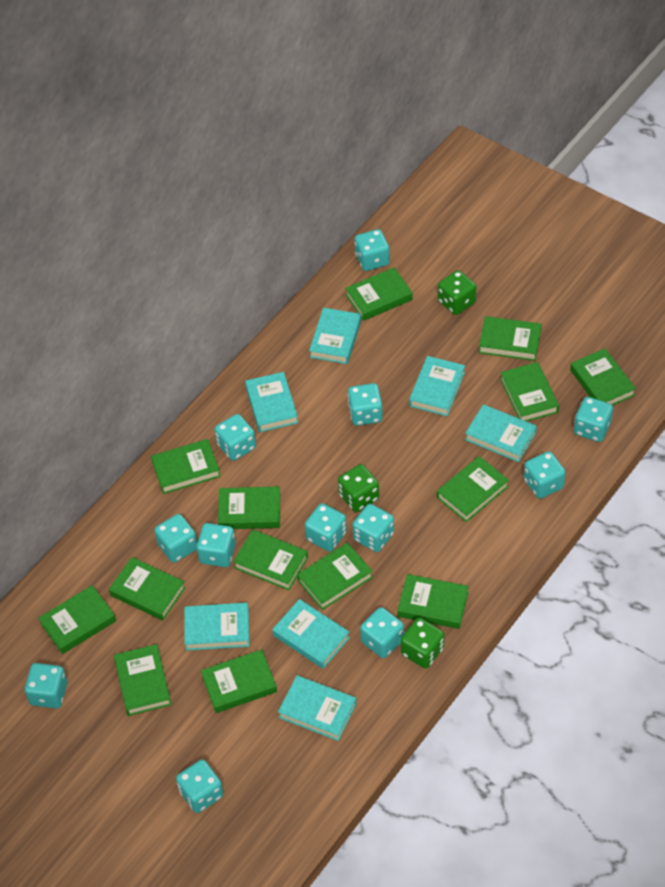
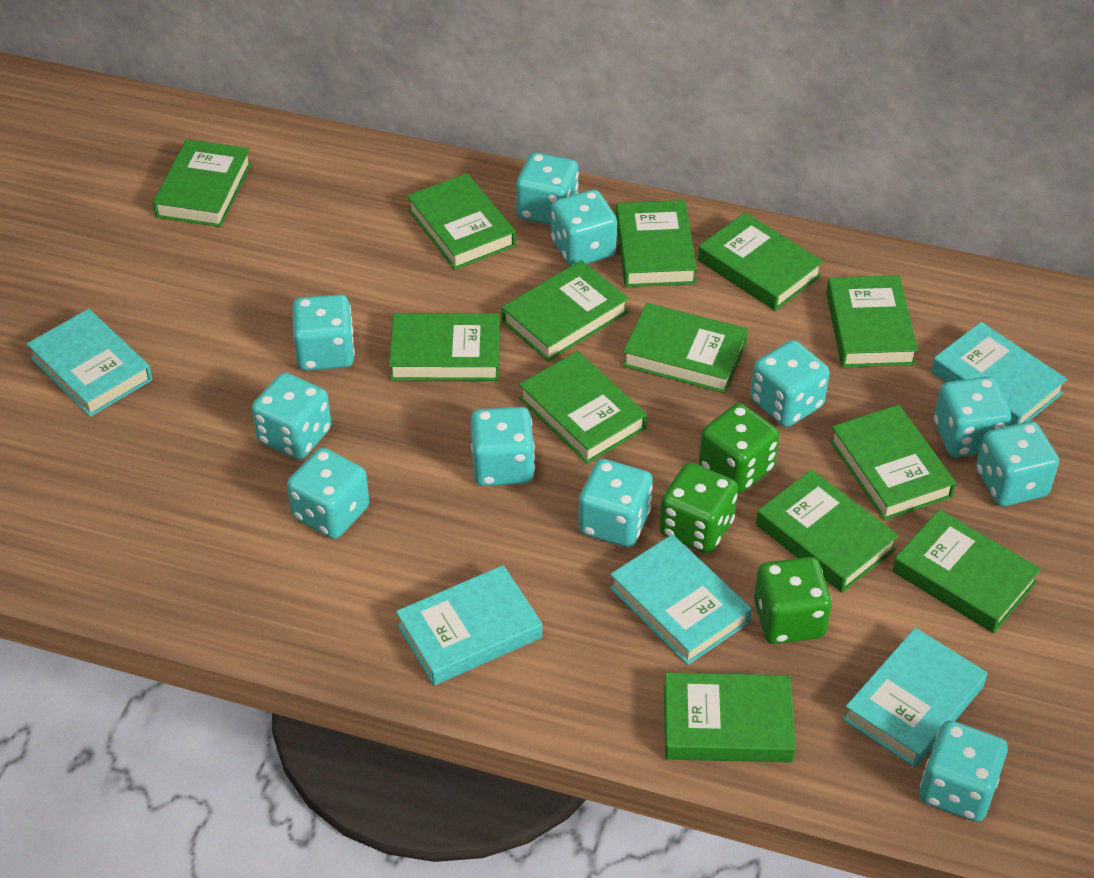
green book: [39,585,116,654] [109,557,185,620] [114,644,172,716] [151,439,221,494] [201,649,277,713] [218,486,280,529] [233,530,308,590] [297,543,373,610] [345,267,413,321] [397,574,469,629] [437,456,509,522] [479,316,542,361] [500,362,559,422] [570,348,636,406] = 14 -> [153,139,252,227] [389,313,500,381] [407,173,516,270] [502,260,629,361] [519,351,647,464] [616,200,697,287] [623,303,748,393] [664,672,796,763] [698,212,823,311] [756,469,899,593] [826,275,918,367] [830,405,956,521] [893,509,1041,633] = 13
turquoise book: [184,603,250,651] [245,372,298,432] [272,599,350,669] [278,675,356,741] [309,308,361,364] [409,356,465,416] [465,404,537,462] = 7 -> [27,309,152,417] [396,565,542,686] [610,534,752,665] [843,628,987,768] [931,322,1067,426] = 5
turquoise dice: [25,663,68,709] [154,514,197,563] [176,759,224,813] [197,523,236,567] [215,414,256,461] [305,503,347,552] [348,383,383,426] [352,504,394,552] [355,229,390,271] [360,607,404,658] [524,451,566,499] [574,397,613,442] = 12 -> [252,372,331,460] [287,448,369,539] [292,294,355,371] [471,407,535,486] [516,152,579,225] [551,190,617,266] [578,459,653,547] [750,340,830,427] [920,720,1008,822] [934,376,1011,457] [976,421,1059,506] = 11

